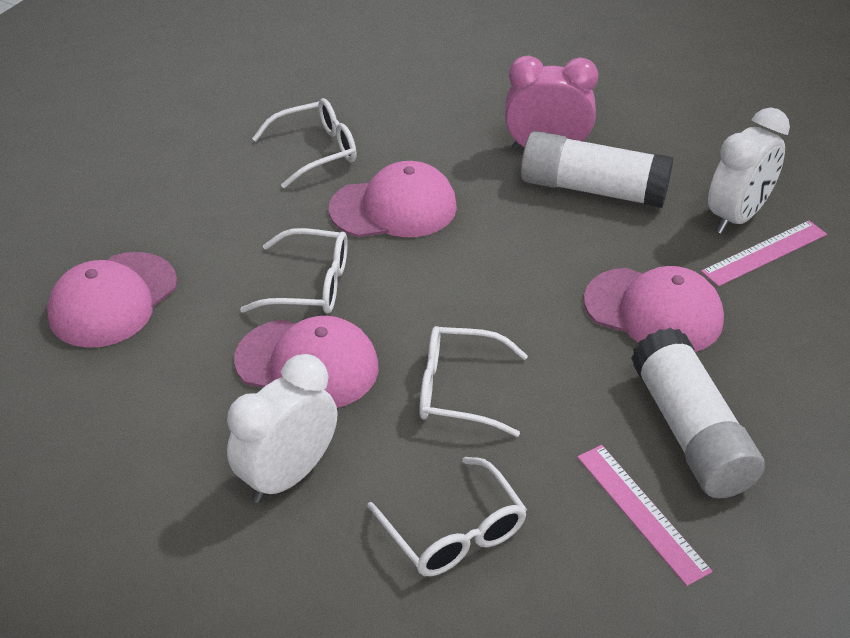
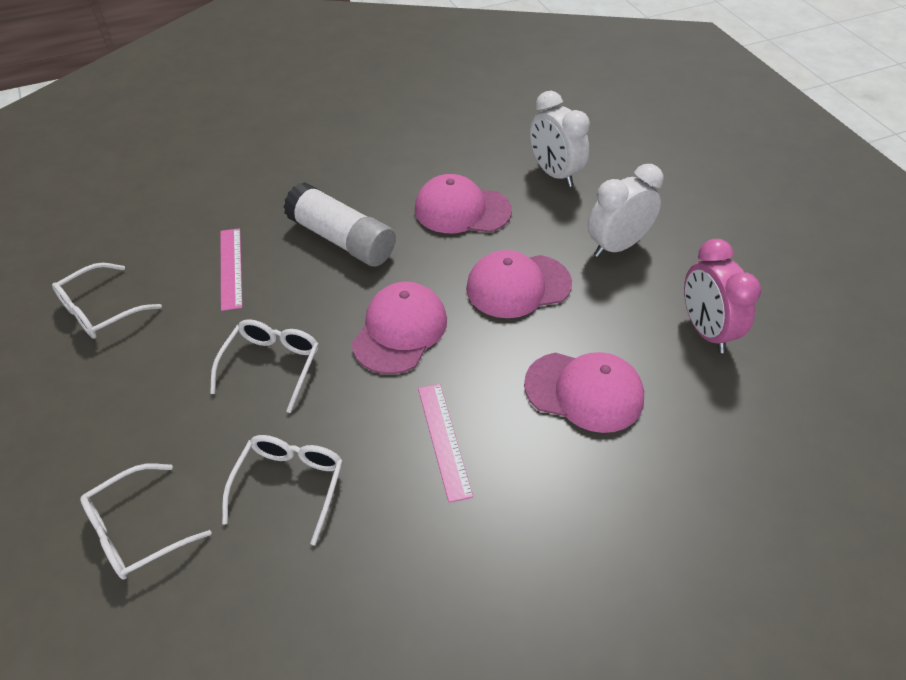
white glue stick: [521,131,673,208] [631,327,765,499] = 2 -> [283,182,396,267] = 1

